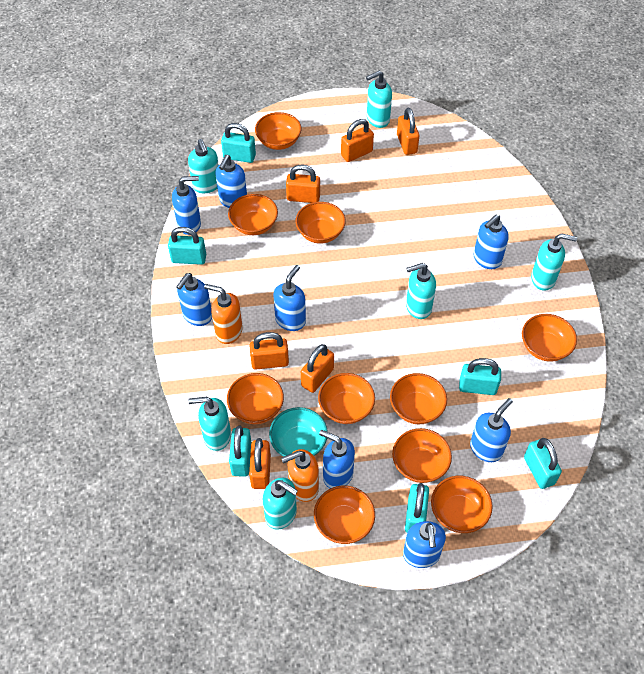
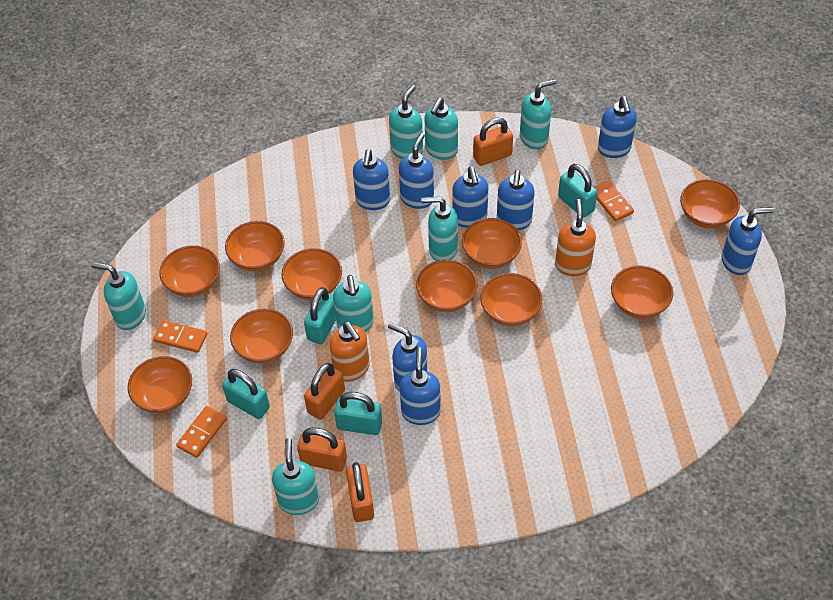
orange domino: none = 0 -> [153,320,208,353] [176,406,227,458] [594,180,634,221] = 3
orange padlock: [249,332,289,370] [249,438,271,489] [286,164,320,203] [301,344,334,393] [341,119,374,162] [397,108,419,155] = 6 -> [297,427,347,472] [304,363,345,420] [346,462,374,522] [473,118,513,166] = 4
turquoise bowl: [269,407,328,456] = 1 -> none = 0
turquoise padlock: [168,227,206,265] [221,123,256,163] [229,425,252,477] [405,483,429,533] [459,358,501,395] [524,438,562,489] = 6 -> [222,369,270,419] [304,287,336,344] [334,392,382,435] [558,164,598,217] = 4
turquoise soap dispenser: [188,139,219,193] [188,397,231,451] [263,477,298,530] [366,71,392,128] [406,263,436,319] [531,233,577,290] = 6 -> [92,262,146,330] [272,438,319,515] [333,275,374,332] [389,85,423,159] [421,197,458,261] [425,98,458,160] [520,79,557,150] = 7

